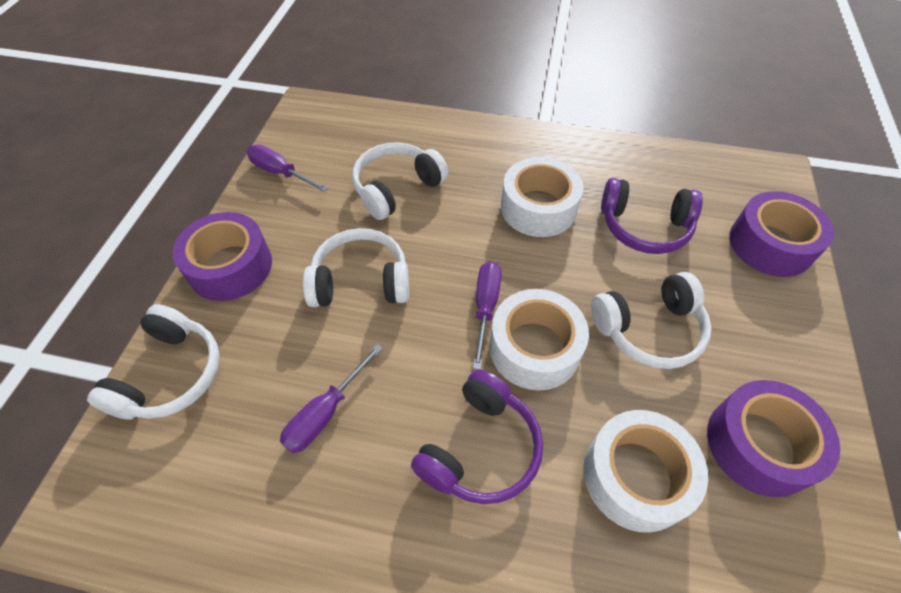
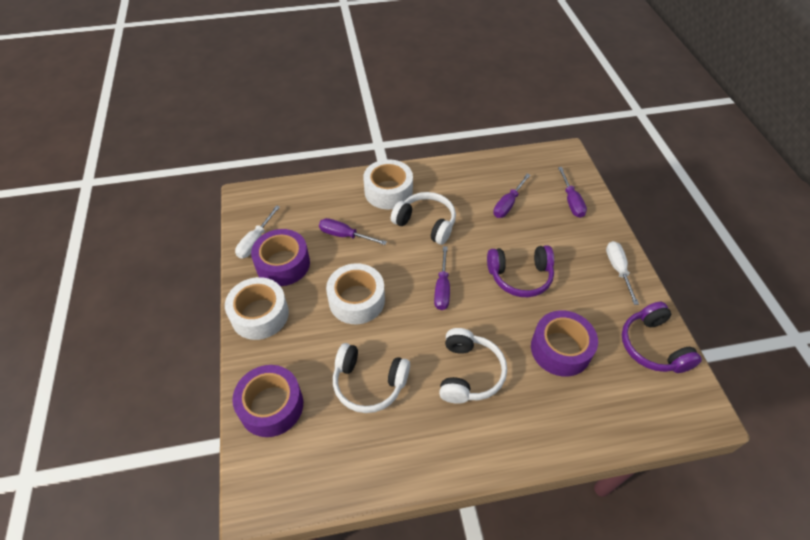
purple screwdriver: [247,145,328,192] [280,344,383,453] [473,261,502,370] = 3 -> [319,218,387,245] [434,246,450,310] [493,174,531,218] [558,167,587,218] = 4
white headphones: [87,304,220,420] [303,228,409,307] [352,142,449,220] [591,272,712,369] = 4 -> [333,343,410,413] [391,192,456,245] [439,328,507,404] = 3
white screwdriver: none = 0 -> [235,205,280,258] [606,241,639,305] = 2

